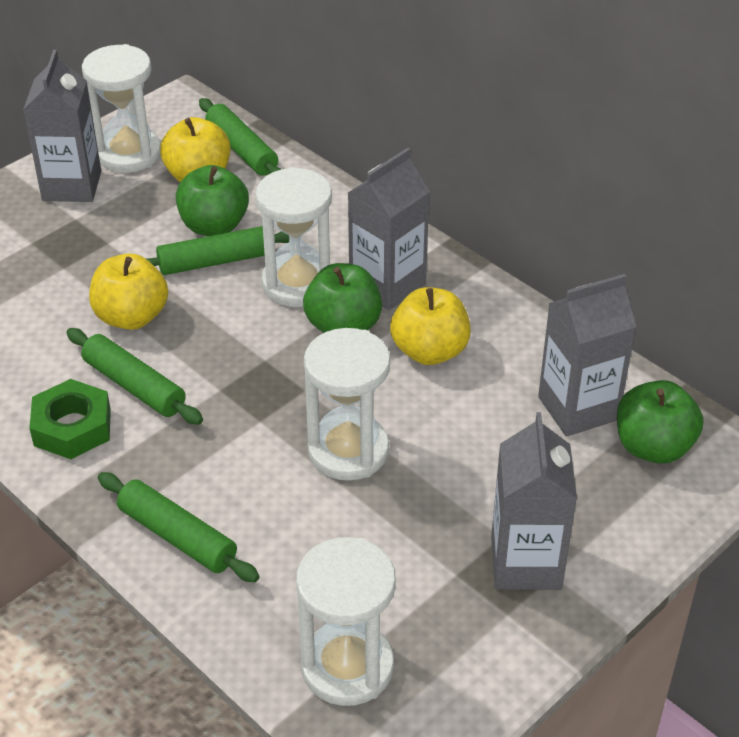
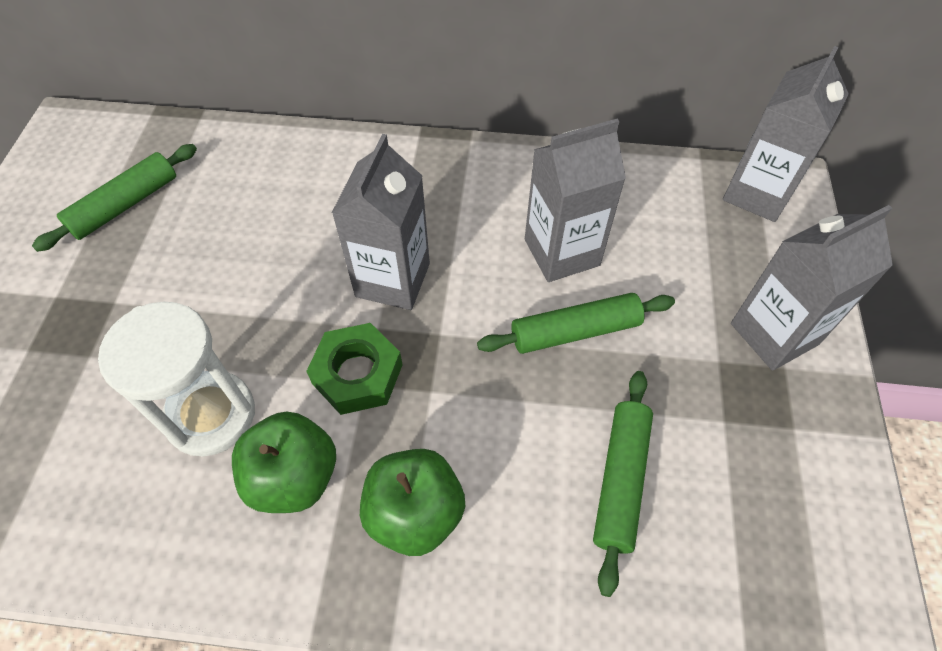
green apple: [176,165,249,236] [303,263,382,333] [617,380,703,464] = 3 -> [232,412,336,513] [360,449,465,556] = 2
green rolling pin: [66,328,203,425] [98,472,259,582] [145,226,289,275] [199,98,281,176] = 4 -> [32,144,197,252] [477,293,675,354] [593,371,653,597] = 3
white hourglass: [82,44,161,173] [256,167,332,307] [296,537,396,706] [304,328,390,481] = 4 -> [98,302,255,456] = 1
yellow apple: [89,254,168,330] [160,117,231,182] [390,287,471,365] = 3 -> none = 0

